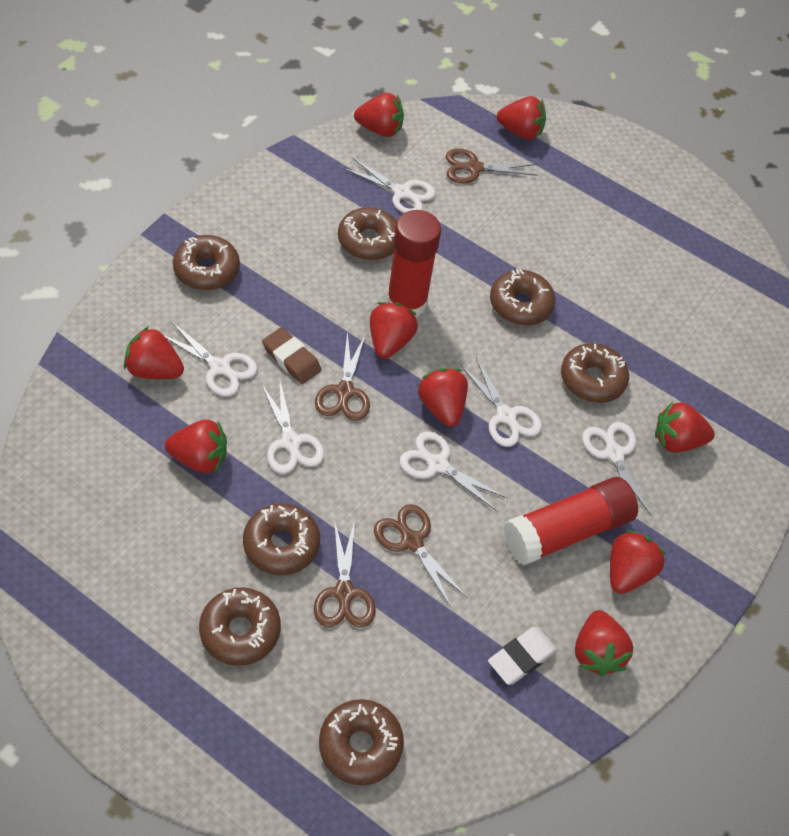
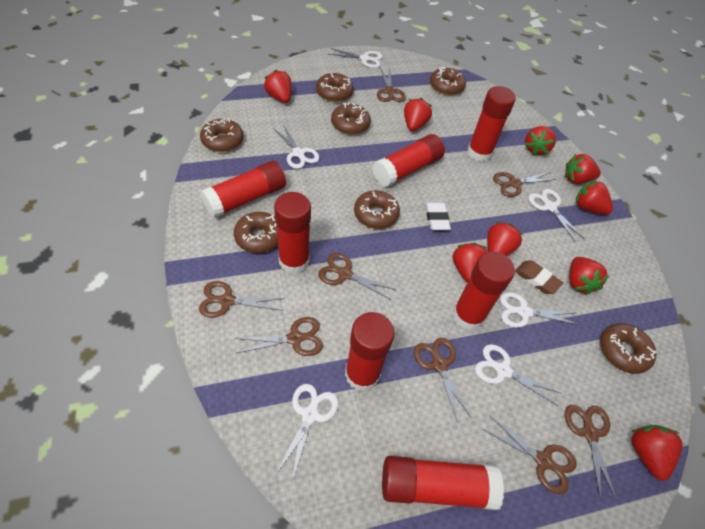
brown scissors: [314,519,376,627] [315,332,370,421] [374,504,468,607] [446,149,538,184] = 4 -> [199,281,284,318] [235,317,323,356] [318,253,396,300] [377,68,406,102] [414,338,472,423] [482,416,577,494] [493,172,556,197] [565,405,617,501] = 8
red glue stick: [387,210,441,317] [504,477,638,566] = 2 -> [200,161,286,218] [274,192,311,274] [345,312,395,391] [373,134,445,187] [382,456,504,510] [453,251,515,330] [467,86,516,162] = 7

